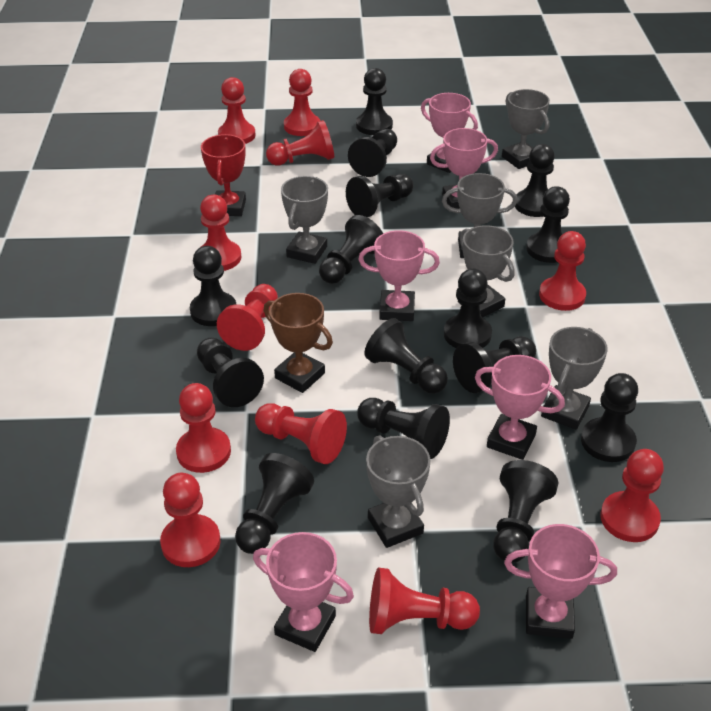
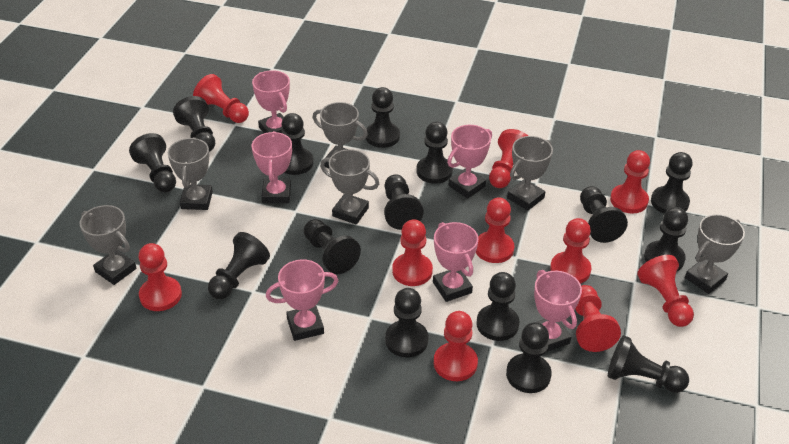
brown trophy: [264,293,333,393] = 1 -> none = 0
red pawn: [160,473,221,567] [176,383,231,473] [200,195,241,271] [217,284,278,351] [218,77,256,144] [255,403,347,464] [266,120,334,166] [284,69,320,136] [369,568,480,634] [539,231,586,311] [600,449,664,542] = 11 -> [138,243,182,311] [193,74,249,123] [392,219,433,286] [434,311,478,381] [476,197,514,263] [489,129,528,188] [550,218,591,284] [576,285,621,352] [610,150,650,213] [637,255,694,327] = 10
red trophy: [201,134,246,216] = 1 -> none = 0

